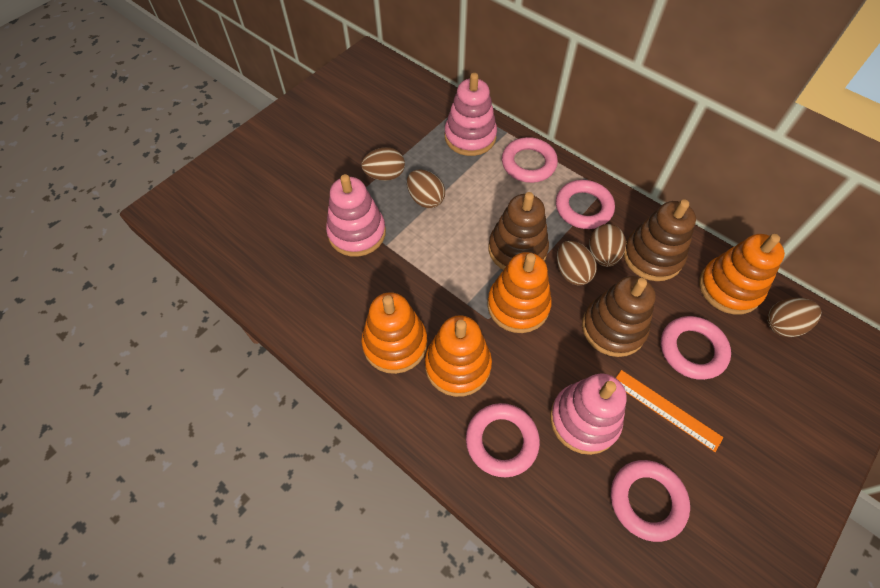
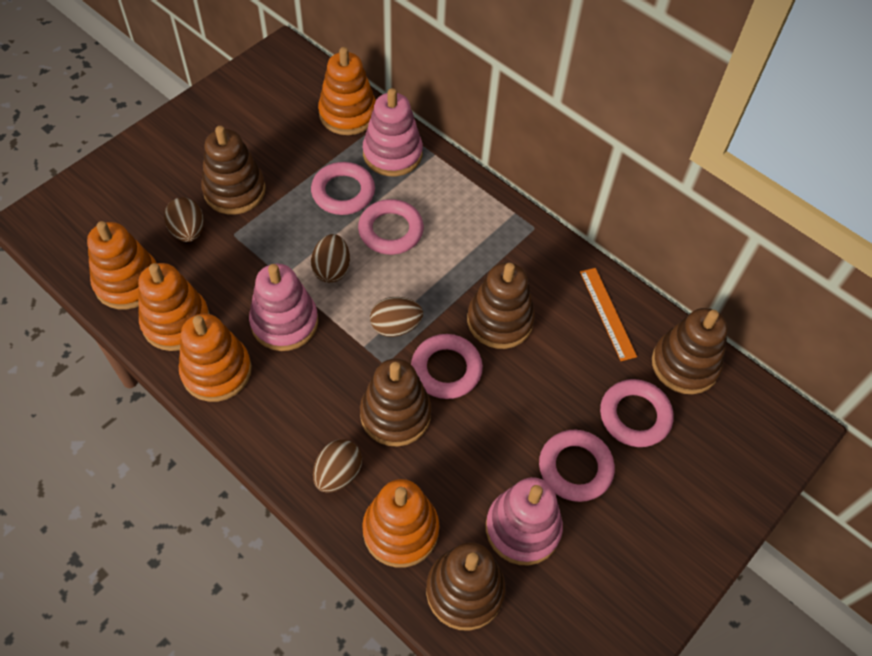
brown egg: [361,147,405,181] [407,170,445,208] [557,241,597,286] [589,224,626,267] [767,298,821,337] = 5 -> [164,197,204,242] [311,234,350,283] [313,439,362,493] [370,297,423,337] = 4
brown stacking toy: [489,192,549,270] [582,276,656,357] [623,199,696,281] = 3 -> [201,126,266,215] [360,358,432,446] [426,542,506,631] [467,262,535,349] [652,308,728,394] = 5
orange stacking toy: [361,292,428,374] [425,315,492,397] [487,252,552,333] [699,234,785,315] = 4 -> [87,221,157,310] [138,263,210,351] [179,313,252,402] [318,47,376,135] [362,479,440,568] = 5

